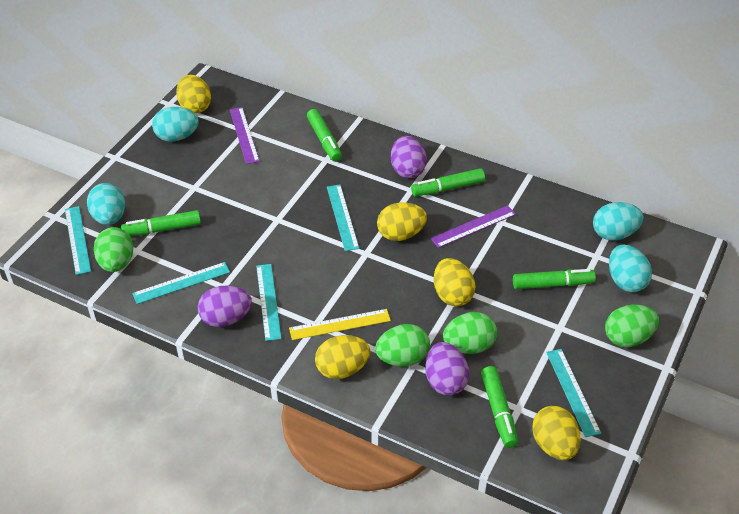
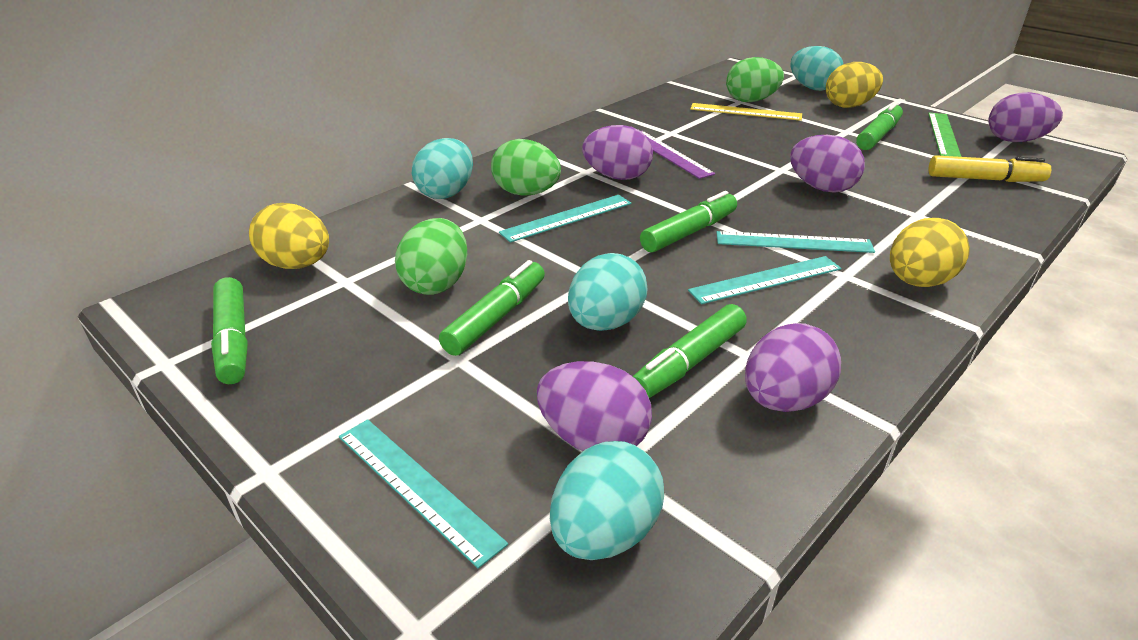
green egg: [94,227,134,272] [375,324,430,366] [443,312,497,354] [605,304,659,347] = 4 -> [395,218,467,295] [491,139,561,196] [726,57,784,102] = 3
green ruler: none = 0 -> [928,113,961,157] = 1
purple egg: [198,285,252,327] [391,136,427,178] [425,342,469,396] = 3 -> [537,361,652,451] [582,125,653,180] [745,323,841,412] [790,135,865,193] [988,92,1063,142] = 5
purple ruler: [230,107,260,164] [431,205,516,248] = 2 -> [641,131,715,179] = 1
turquoise ruler: [65,206,91,275] [132,262,230,304] [256,264,282,341] [327,185,359,251] [546,349,601,437] = 5 -> [339,419,508,568] [499,195,631,242] [688,256,841,304] [716,231,875,253] = 4
yellow egg: [176,75,211,114] [315,335,371,379] [377,202,427,241] [434,258,476,307] [532,406,581,460] = 5 -> [249,203,329,269] [826,62,883,108] [890,218,970,287] = 3
yellow marker: none = 0 -> [928,155,1052,182] = 1

